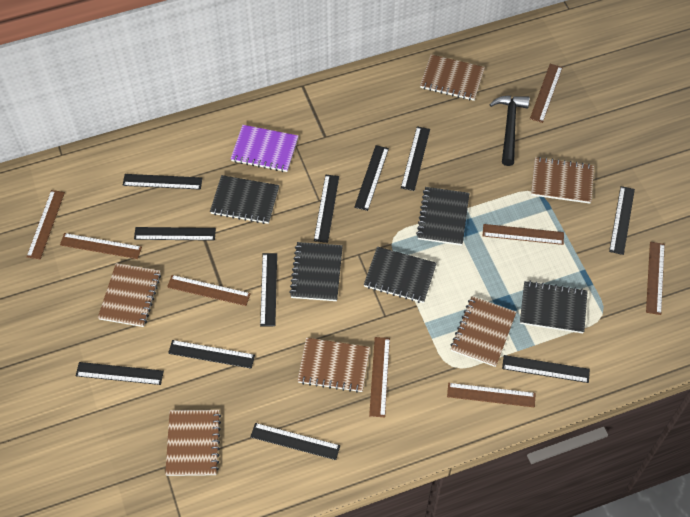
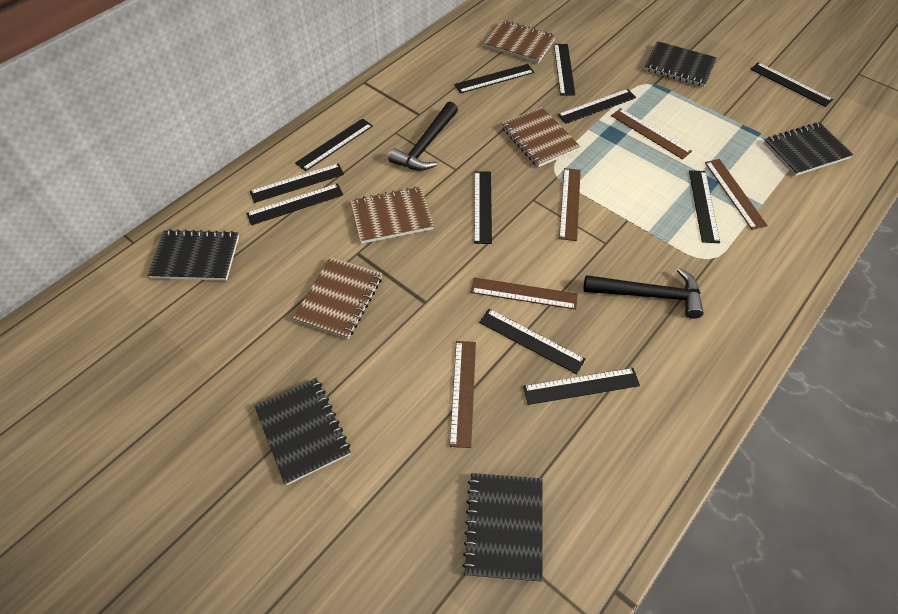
black hammer: [489,96,530,166] = 1 -> [388,102,458,171] [584,268,704,319] = 2
brown notebook: [98,263,161,327] [165,410,221,476] [297,338,370,393] [420,54,485,101] [451,296,516,367] [531,157,594,204] = 6 -> [293,257,382,339] [350,186,434,244] [484,20,556,63] [501,107,580,167] = 4
brown ruler: [26,190,65,259] [60,233,142,259] [167,275,251,306] [369,337,390,417] [447,383,536,407] [483,224,564,245] [530,64,563,123] [646,242,665,315] = 8 -> [449,341,476,448] [471,277,578,310] [559,168,581,241] [611,108,692,160] [705,159,768,230] = 5
purple notebook: [230,125,298,172] = 1 -> none = 0

